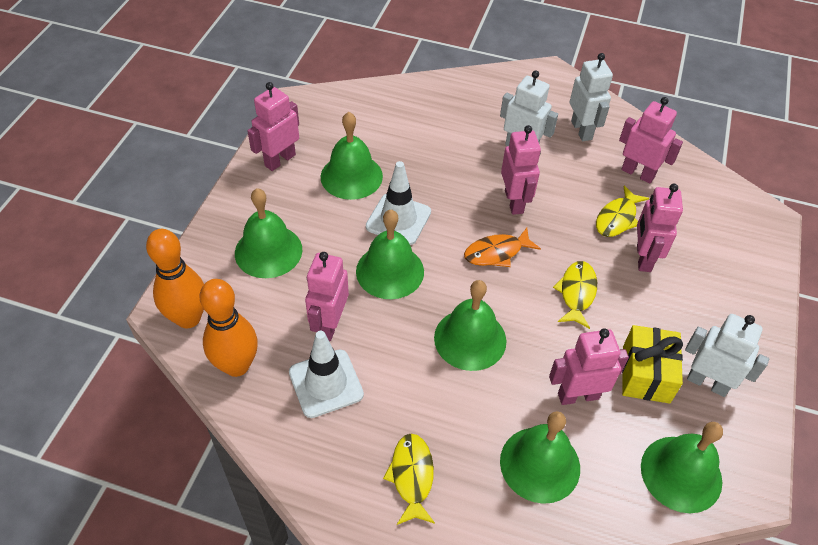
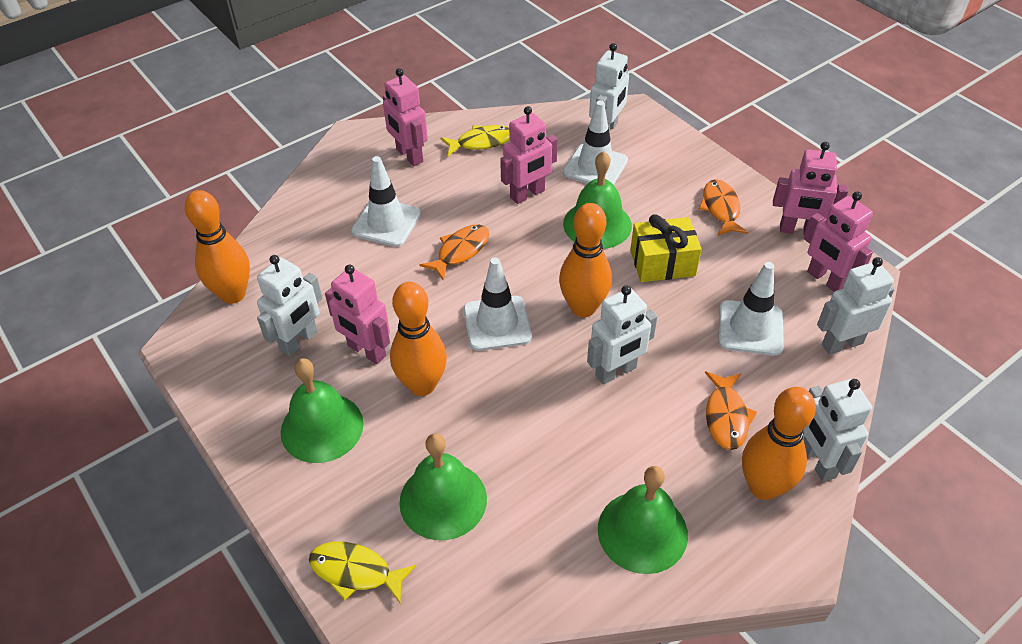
green bell: [235,188,302,278] [321,112,383,200] [356,210,424,299] [434,280,506,371] [500,411,580,504] [641,422,723,513] = 6 -> [281,358,364,463] [399,433,487,540] [563,151,632,249] [598,466,688,574] = 4
orange bowling pin: [146,229,204,328] [200,279,258,377] = 2 -> [185,190,250,304] [390,282,447,396] [559,203,612,317] [742,387,816,500] = 4
orange fish: [464,228,541,267] = 1 -> [420,225,489,281] [699,179,748,236] [705,371,757,450] = 3
pink robot: [247,82,299,171] [305,252,349,341] [501,125,541,215] [549,328,629,405] [619,97,683,184] [637,184,683,272] = 6 -> [325,265,390,364] [383,68,428,166] [500,106,558,204] [773,142,848,235] [804,191,873,292] = 5
white robot: [500,70,558,146] [570,53,613,141] [685,314,769,397] = 3 -> [257,255,322,357] [587,285,658,385] [589,43,629,133] [803,379,872,482] [817,257,895,355] = 5
white traffic cone: [289,331,364,418] [366,161,431,245] = 2 -> [351,156,421,247] [463,257,532,351] [563,100,628,185] [718,262,784,356] = 4
yellow fish: [383,433,435,525] [553,261,597,329] [596,185,649,237] = 3 -> [309,541,416,603] [441,125,510,156] = 2

